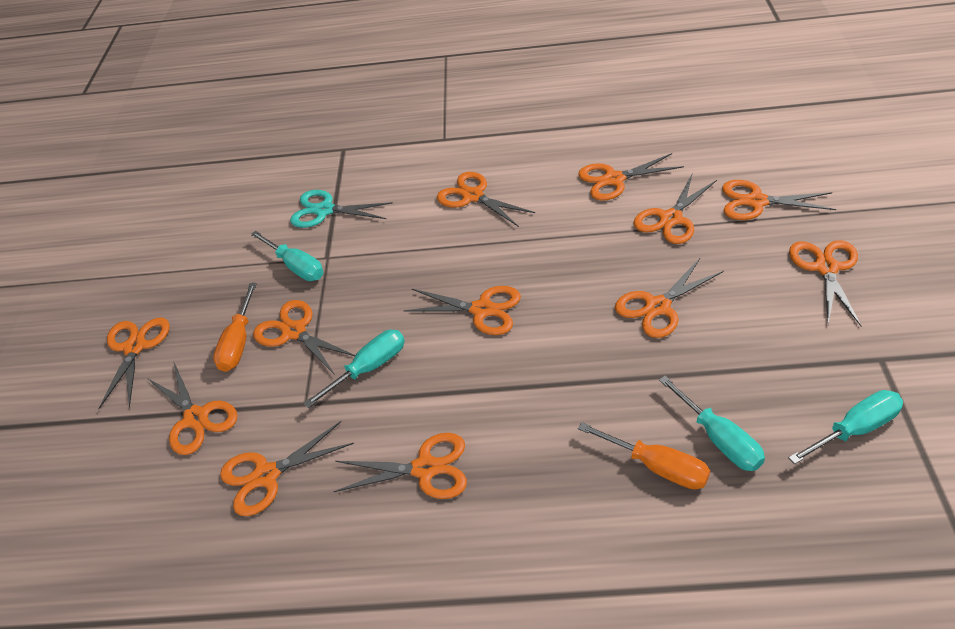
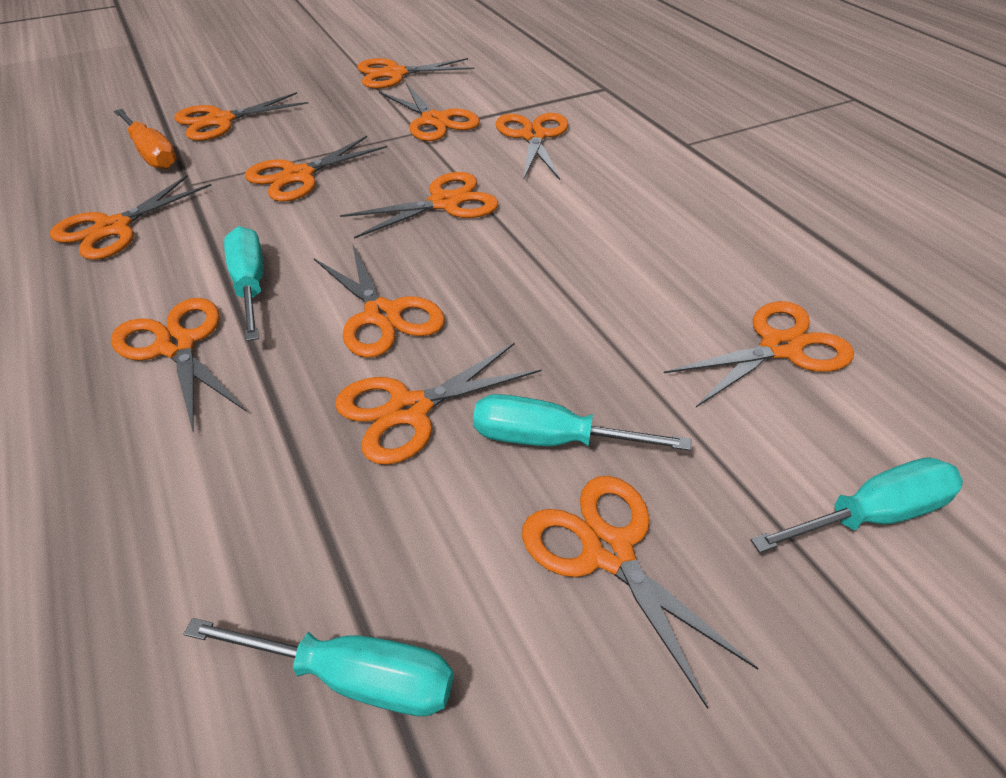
orange screwdriver: [213,283,257,372] [578,422,710,490] = 2 -> [114,109,177,169] = 1
turquoise scissors: [290,190,393,228] = 1 -> none = 0

